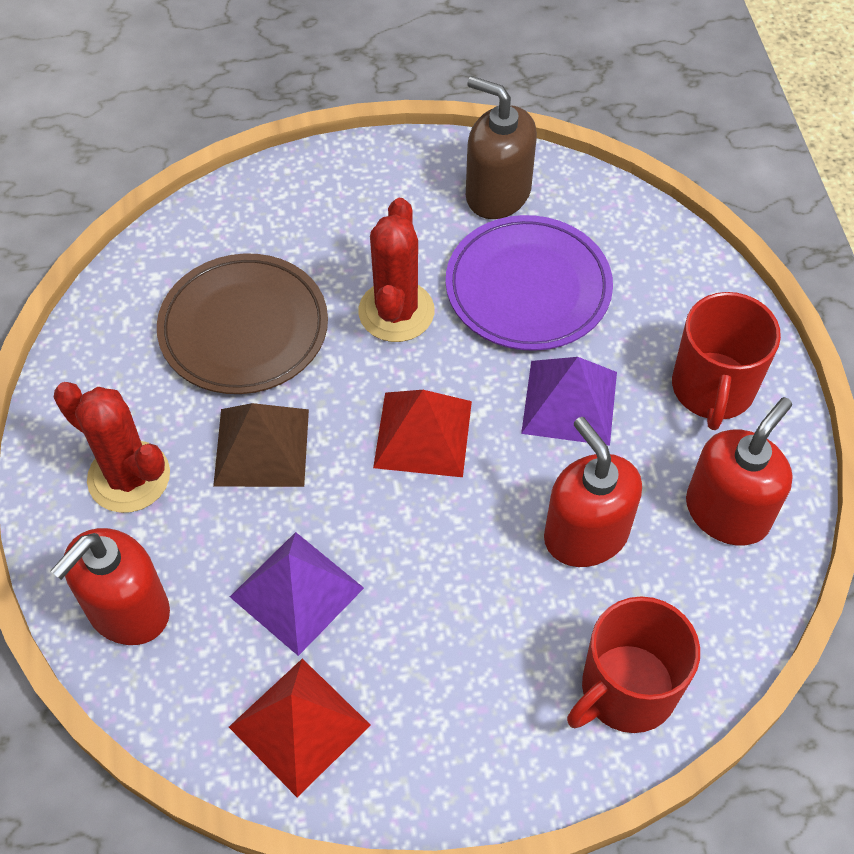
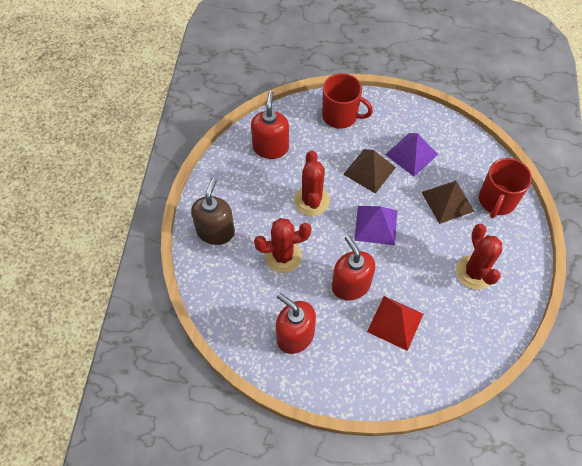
brown plate: [157,254,328,394] = 1 -> none = 0
brown pyramid: [213,403,309,487] = 1 -> [343,149,396,194] [421,180,475,224] = 2
purple plate: [446,215,613,351] = 1 -> none = 0
red cactus: [54,382,170,513] [358,198,435,342] = 2 -> [254,218,311,273] [294,151,330,216] [456,224,502,290] = 3
red pyramid: [229,659,371,797] [373,390,472,477] = 2 -> [367,296,423,351] = 1

